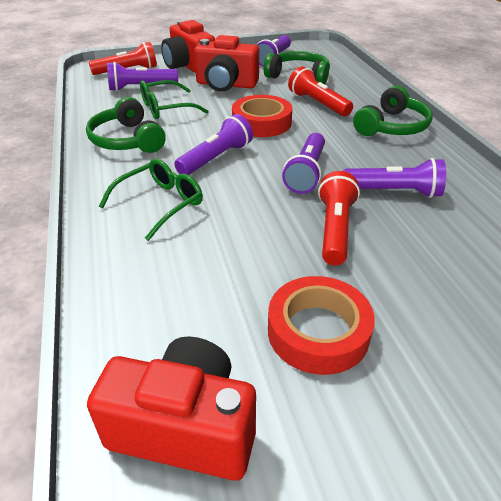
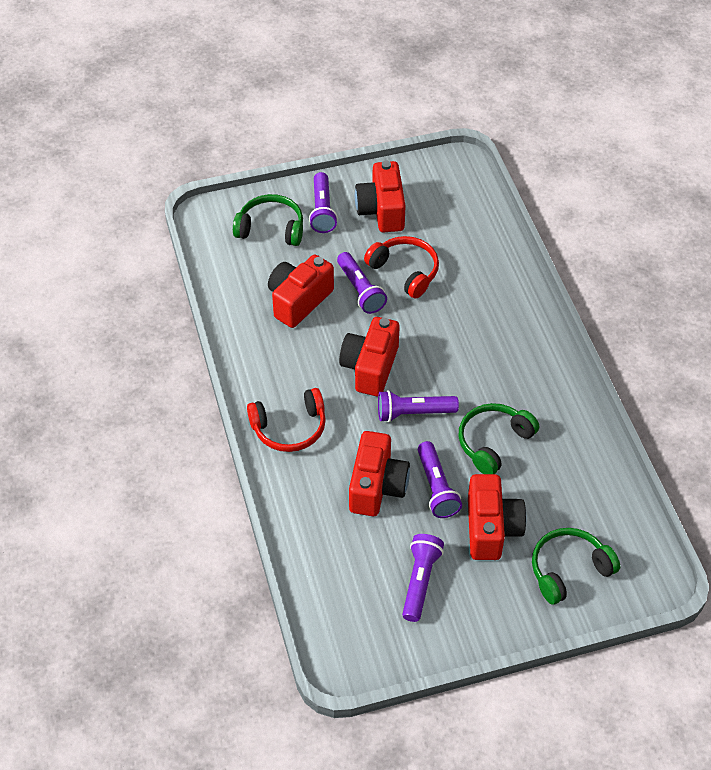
green glasses: [99,159,203,241] [140,80,209,119] = 2 -> none = 0
red camera: [87,336,256,481] [161,20,215,73] [194,35,259,92] = 3 -> [268,254,334,328] [339,317,400,396] [349,431,410,516] [355,160,406,232] [468,474,526,560] = 5
red flashlight: [89,42,157,75] [288,66,353,116] [318,171,360,266] = 3 -> none = 0
red headphones: none = 0 -> [247,388,326,452] [364,236,439,298] = 2
red tape: [232,95,292,137] [268,276,375,375] = 2 -> none = 0

